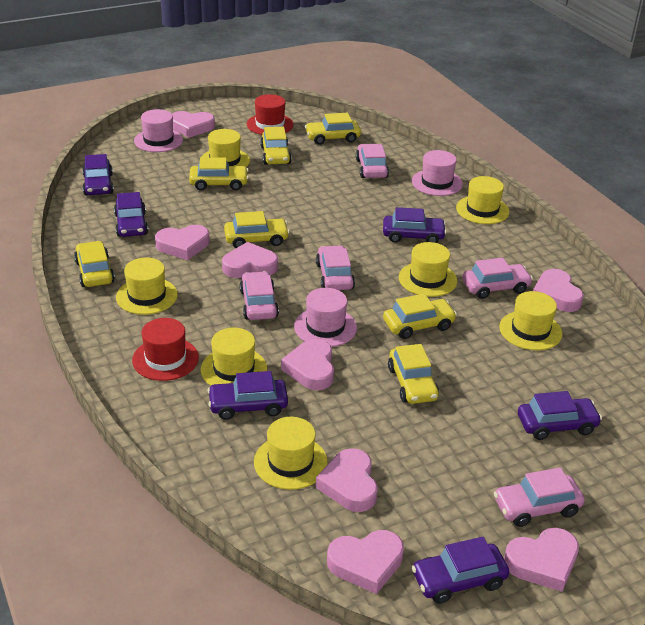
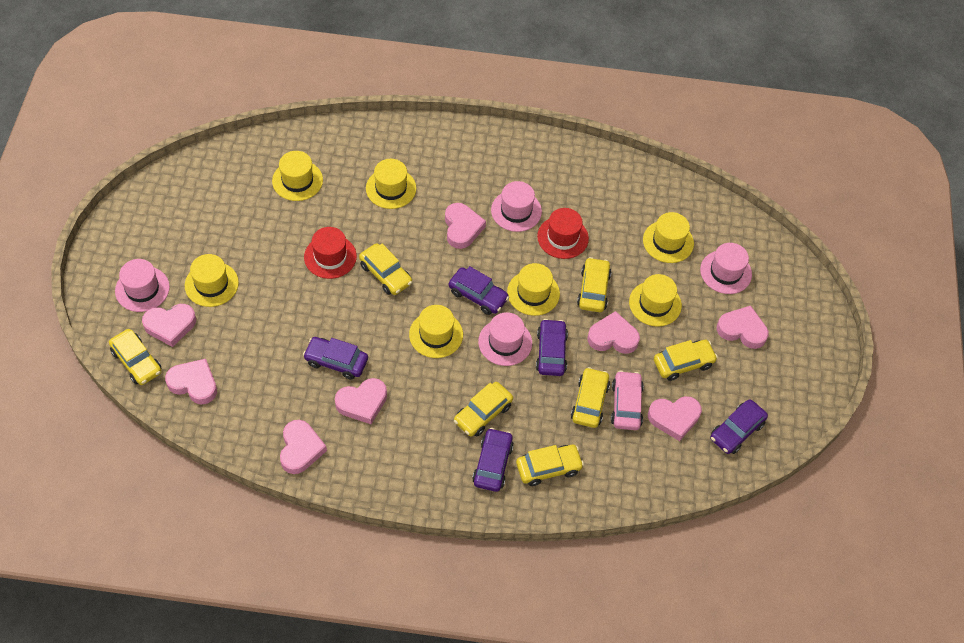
pink car: [240,271,279,320] [316,245,355,290] [356,144,389,178] [462,257,533,299] [494,467,585,527] = 5 -> [611,371,644,430] = 1
pink hat: [134,109,183,152] [294,288,357,347] [412,150,463,196] = 3 -> [115,259,170,312] [478,312,532,366] [491,181,542,232] [700,243,752,294] = 4
purple car: [82,154,114,196] [114,192,148,237] [207,371,288,420] [383,207,447,243] [412,537,509,604] [518,391,602,440] = 6 -> [303,337,368,380] [449,266,509,315] [472,428,514,492] [536,319,568,376] [710,399,768,454] = 5

